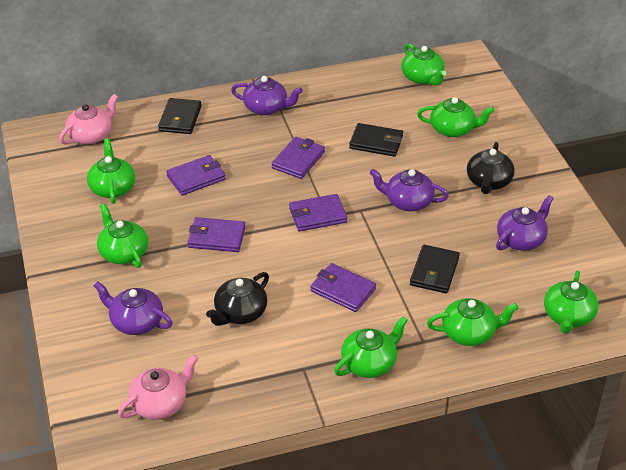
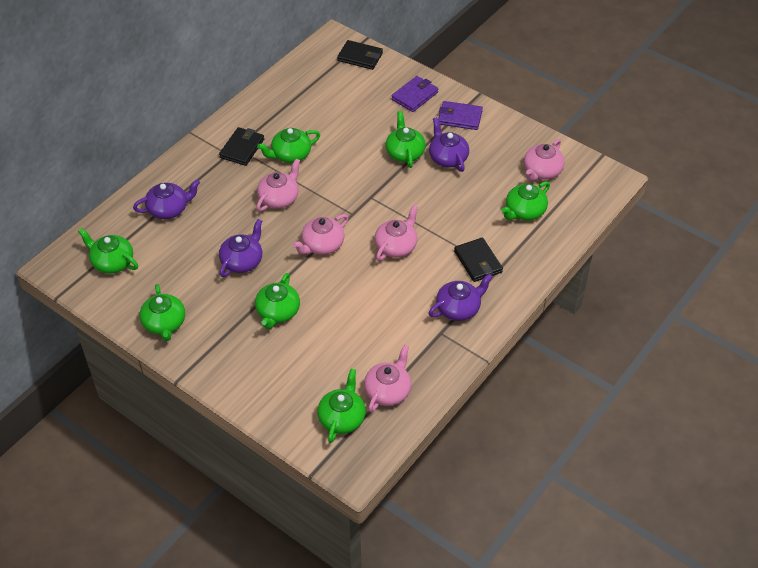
black teapot: [206,272,269,326] [467,142,515,194] = 2 -> none = 0
pink teapot: [59,94,118,145] [118,355,198,420] = 2 -> [256,158,300,211] [293,214,348,255] [364,345,411,412] [375,205,418,261] [524,139,565,181] = 5
purple wallet: [166,155,226,196] [188,217,245,252] [272,137,325,179] [289,194,347,231] [310,263,376,312] = 5 -> [391,76,438,112] [438,101,483,130] = 2

